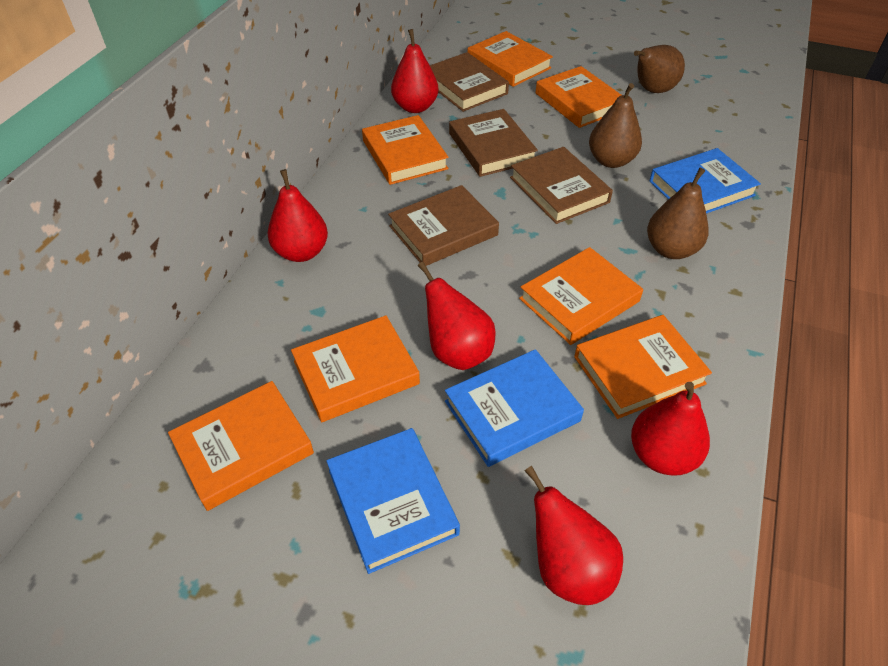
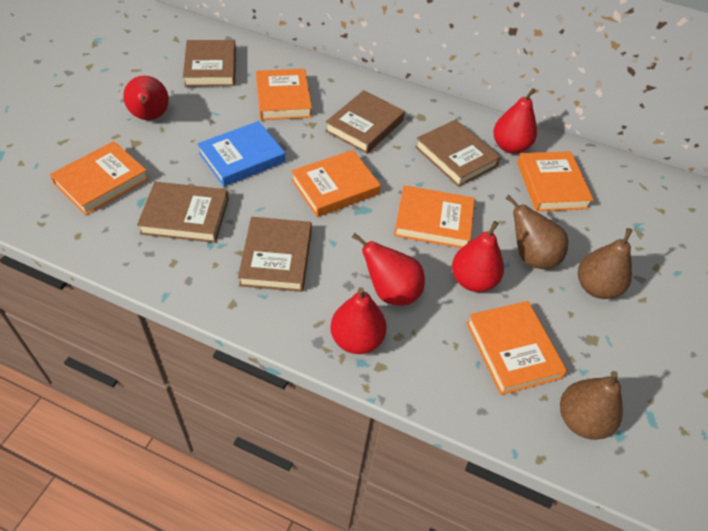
blue book: [326,428,460,574] [445,349,584,467] [649,148,761,214] = 3 -> [197,121,286,187] = 1
brown book: [388,185,499,266] [430,52,509,112] [449,109,538,177] [510,147,613,224] = 4 -> [137,182,229,243] [183,40,236,87] [238,217,312,292] [325,90,405,154] [415,120,501,187] = 5
orange book: [168,381,314,511] [291,315,420,422] [362,115,449,185] [467,31,553,87] [519,247,643,345] [535,66,622,128] [574,315,712,419] = 7 -> [50,141,149,216] [256,69,312,120] [291,150,381,217] [394,185,474,248] [466,301,567,395] [517,151,594,211] = 6

